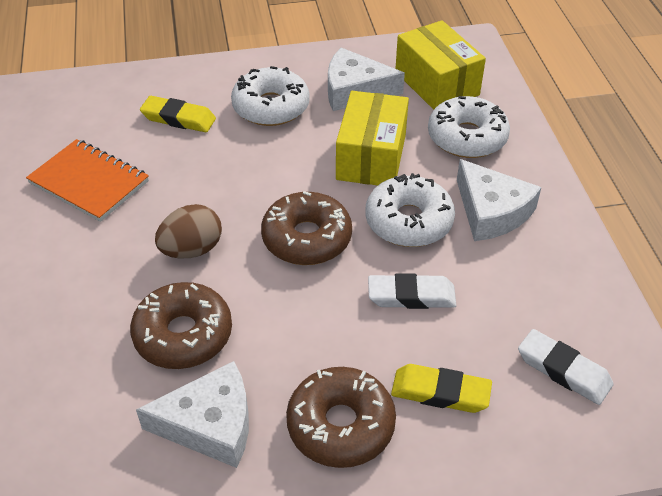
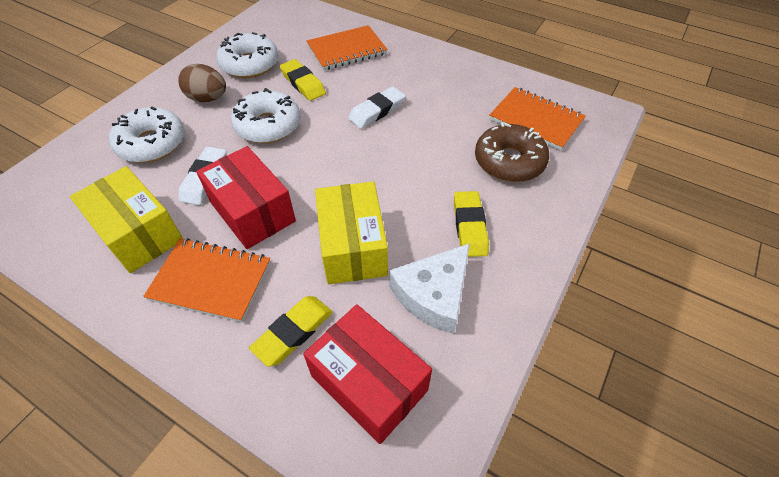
brown donut: [130,282,232,369] [261,191,352,265] [286,367,396,468] = 3 -> [475,122,549,182] = 1
orange notebook: [26,139,149,222] = 1 -> [143,238,271,322] [306,25,388,70] [489,87,586,151] = 3
red box: none = 0 -> [196,146,296,249] [303,304,432,444] = 2
white cheese: [136,361,249,468] [328,47,405,111] [457,159,542,241] = 3 -> [389,243,470,334] = 1
yellow eraser: [140,96,216,132] [391,364,492,413] = 2 -> [249,296,333,367] [280,59,326,101] [454,191,489,257] = 3

